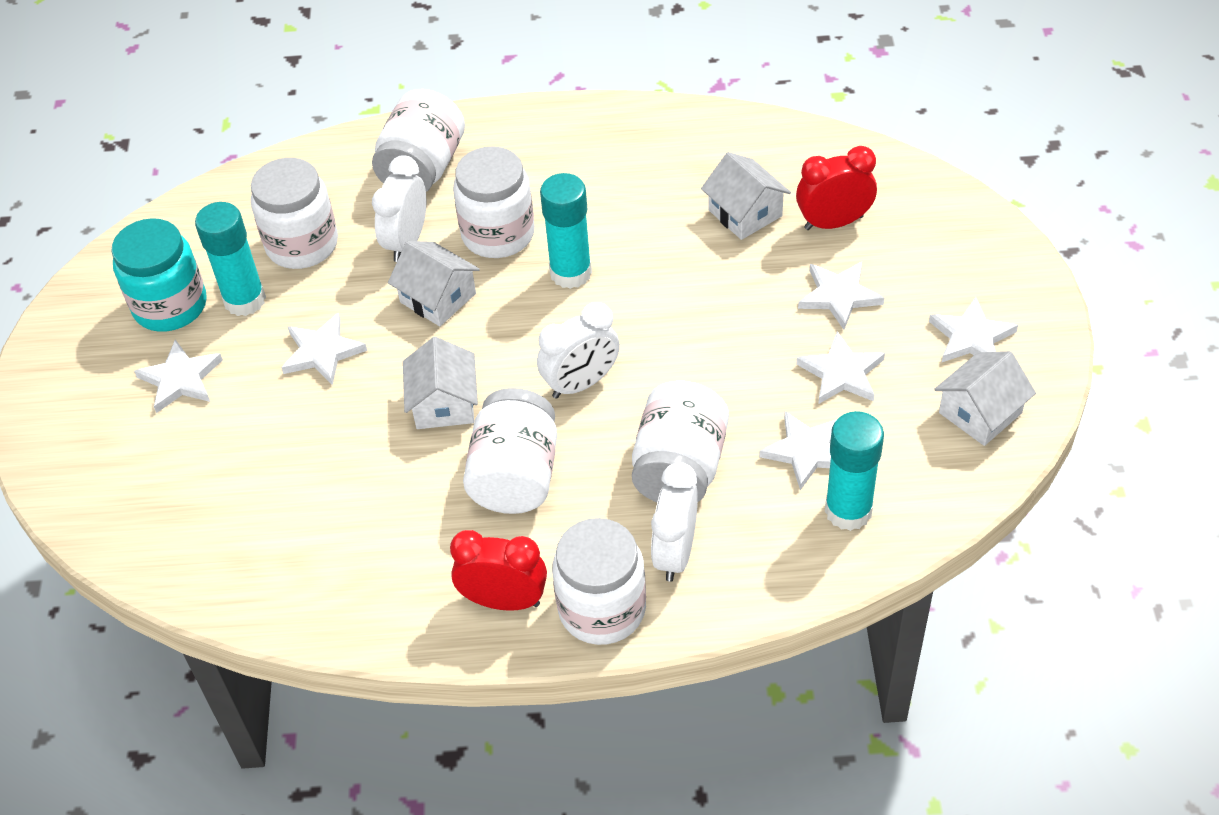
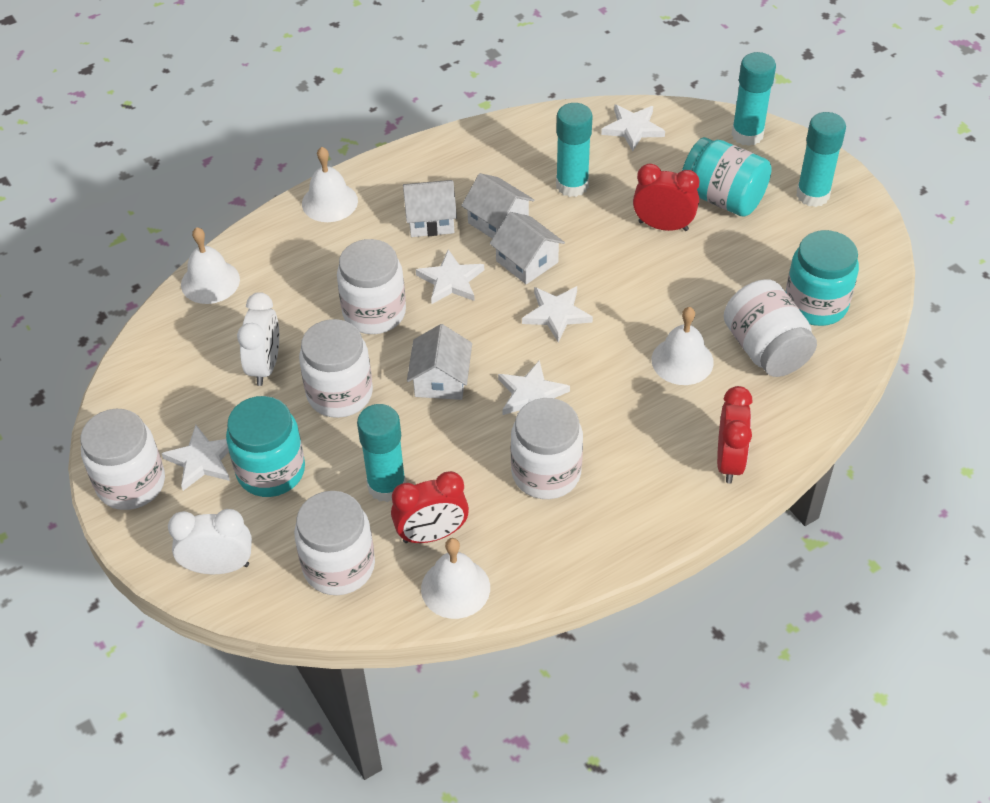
red clock: [450,530,547,611] [796,146,877,230] = 2 -> [391,471,469,543] [633,163,699,231] [717,386,753,484] = 3
turquoise glue stick: [195,202,266,316] [540,173,592,289] [825,411,884,531] = 3 -> [357,404,406,502] [556,103,593,197] [731,52,776,146] [796,112,846,207] = 4
turquoise jar: [111,218,207,332] = 1 -> [226,396,305,497] [682,137,772,217] [786,230,859,326] = 3
white bell: none = 0 -> [181,227,240,304] [302,147,358,222] [421,538,490,619] [652,307,714,385] = 4
white clock: [372,155,426,262] [537,302,620,399] [651,462,698,582] = 3 -> [168,509,252,574] [237,292,279,386] = 2
white star: [134,339,223,413] [281,312,367,385] [759,411,837,490] [796,331,885,404] [798,262,884,330] [929,297,1018,362] = 6 -> [161,425,230,491] [416,249,484,304] [498,360,570,415] [522,286,593,342] [601,105,665,151] = 5

